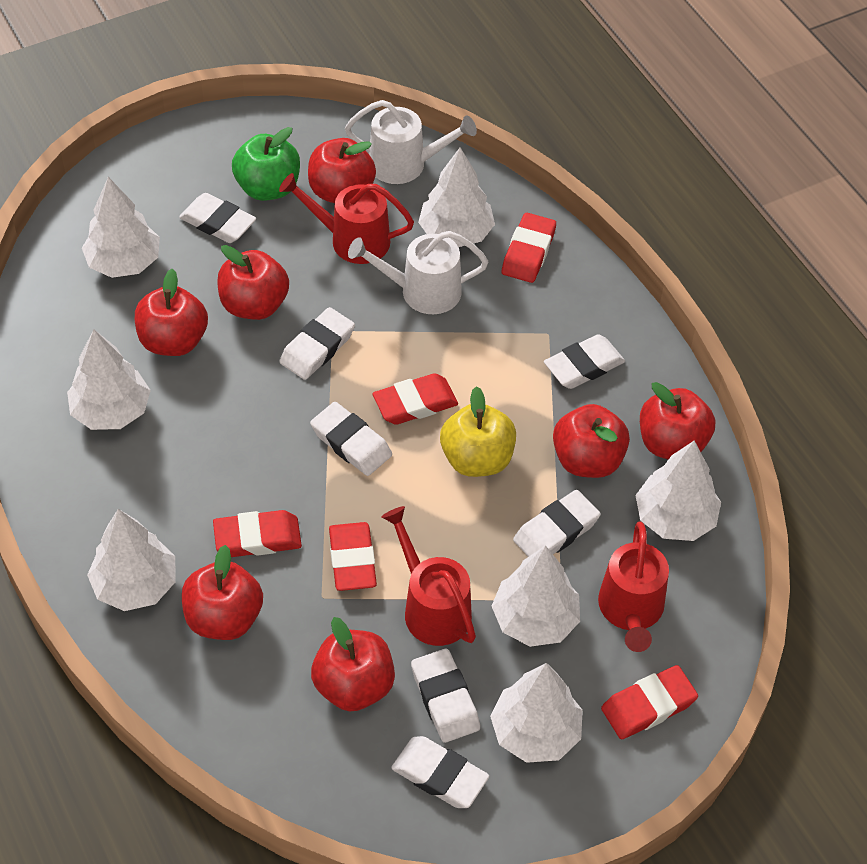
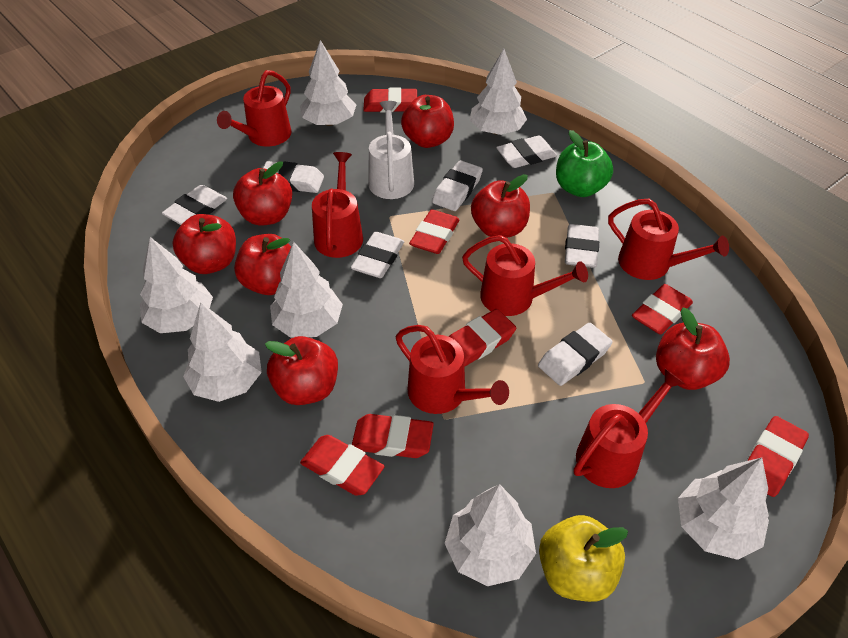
red eraser: [213,510,302,557] [329,522,377,591] [373,373,458,425] [502,213,556,283] [601,665,698,739] = 5 -> [300,435,385,496] [352,414,434,458] [363,87,417,113] [409,209,460,254] [449,309,516,367] [632,284,693,335] [747,416,809,497] = 7
red watering can: [279,173,414,264] [382,506,476,646] [598,521,669,652] = 3 -> [217,70,292,147] [312,152,363,258] [396,325,509,414] [462,235,588,316] [574,369,685,488] [608,199,729,280] = 6
white watering can: [345,100,477,184] [348,231,488,314] = 2 -> [368,101,414,199] = 1

